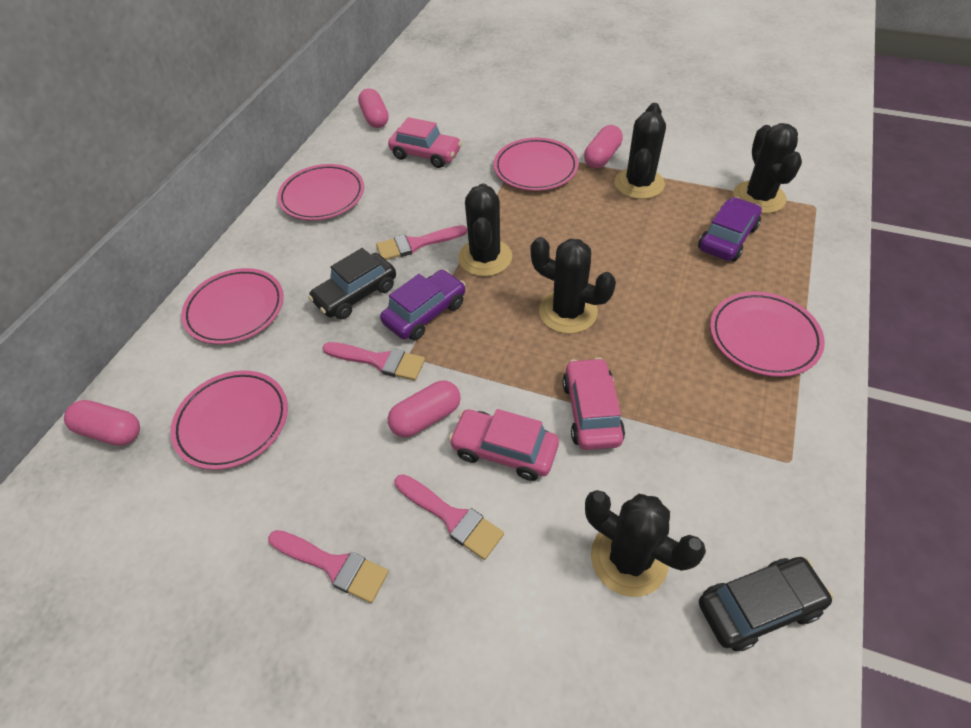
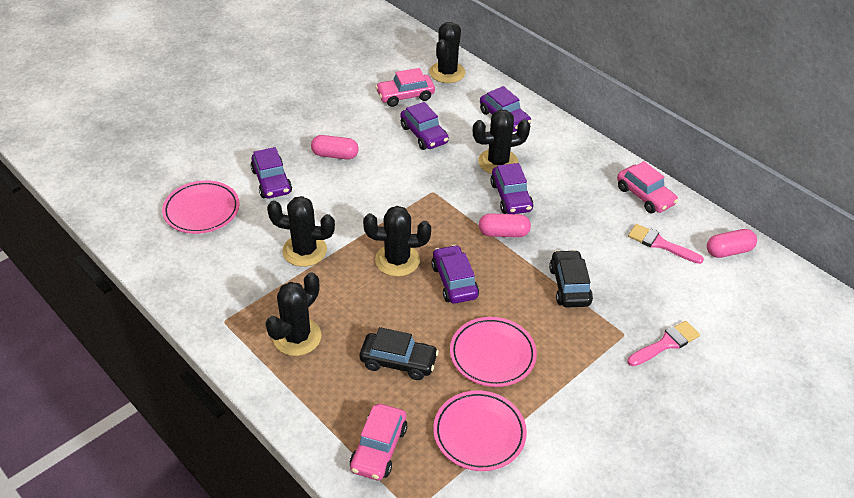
pink brush: [268,530,389,603] [323,342,425,381] [376,225,467,260] [395,474,504,560] = 4 -> [627,321,700,366] [628,224,704,264] = 2
pink capsule: [64,400,140,446] [358,88,389,128] [388,381,461,437] [584,125,623,168] = 4 -> [311,135,359,160] [479,213,531,237] [707,229,757,258] = 3
pink plate: [170,370,288,470] [181,268,284,344] [277,164,364,220] [494,138,579,191] [710,291,825,377] = 5 -> [162,180,240,234] [433,391,527,471] [450,317,537,387] = 3
purple car: [380,270,466,341] [698,197,762,261] = 2 -> [250,147,292,199] [400,102,449,150] [431,245,479,304] [480,86,531,132] [490,163,534,214] = 5

